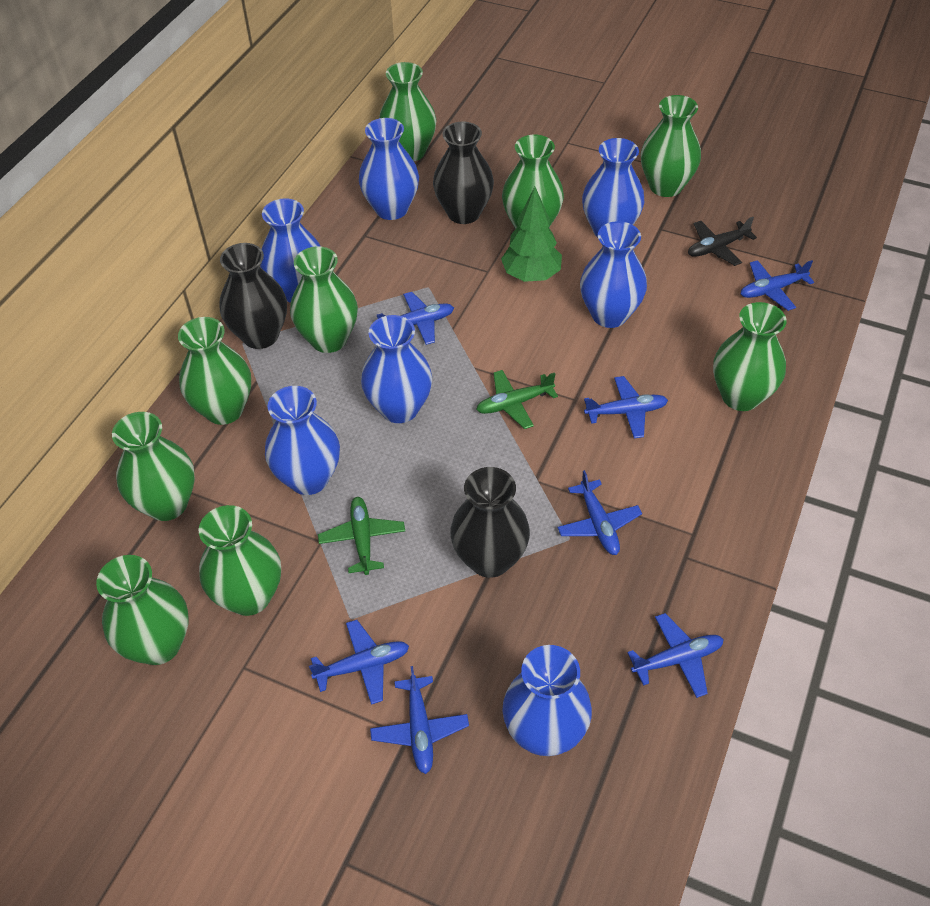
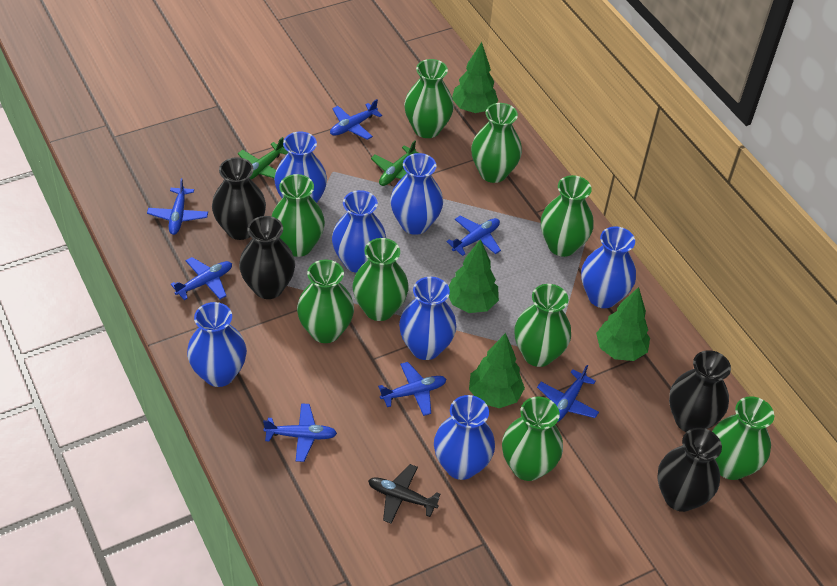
black vase: [220,243,287,349] [433,122,494,224] [450,467,530,578] = 3 -> [212,157,266,240] [239,216,295,299] [657,428,722,512] [669,350,731,432] = 4
green tree: [501,187,562,282] = 1 -> [448,239,499,313] [452,42,498,113] [469,333,525,408] [596,287,650,361] = 4

